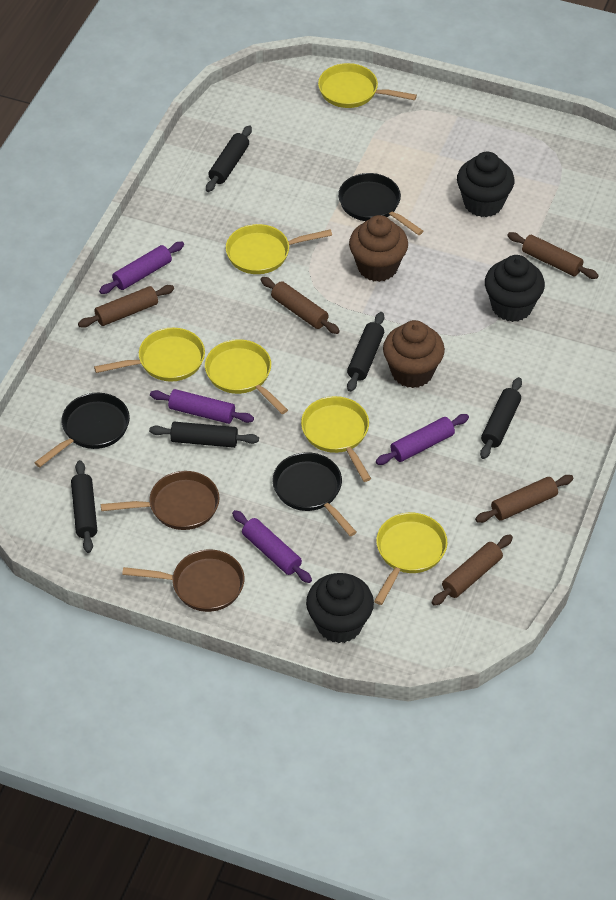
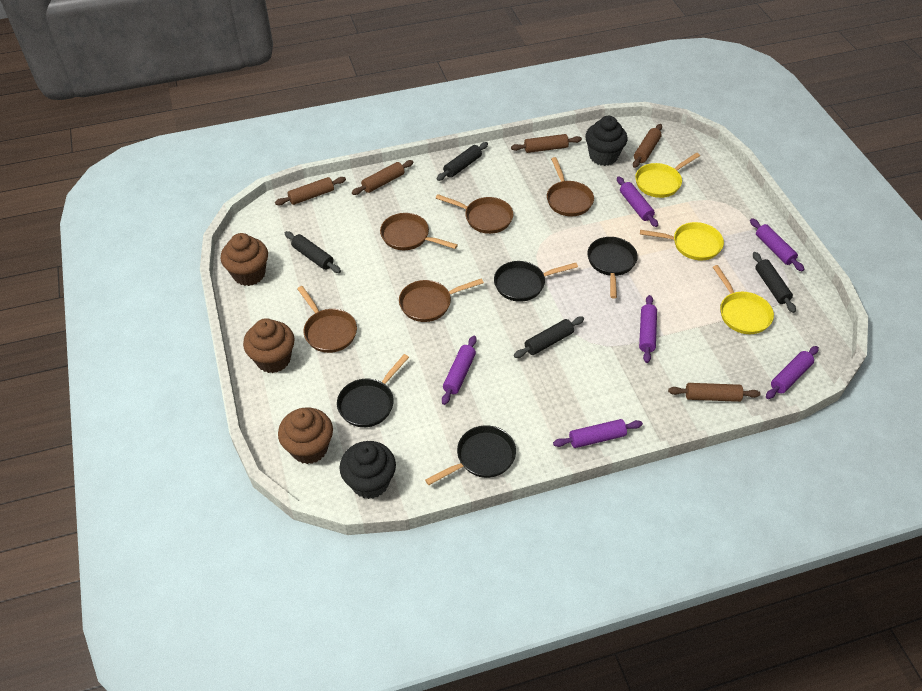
black cupcake: [306,573,374,643] [457,152,515,217] [485,255,545,322] = 3 -> [340,441,396,499] [585,116,628,166] = 2
black pan: [34,393,130,467] [272,452,357,536] [338,173,423,235] = 3 -> [337,354,409,427] [425,425,516,485] [494,261,578,302] [587,237,638,299] = 4
black rolling pin: [71,460,97,553] [149,422,259,448] [206,125,252,192] [347,312,384,392] [480,377,522,459] = 5 -> [285,231,341,273] [436,142,488,181] [514,317,584,358] [753,252,796,313] = 4
brown cupcake: [349,215,408,282] [383,320,445,388] = 2 -> [221,233,268,286] [243,318,295,373] [278,408,333,464] = 3
brown pan: [101,471,220,530] [122,550,244,612] = 2 -> [297,286,357,353] [380,213,458,250] [399,278,484,322] [436,194,513,234] [547,157,594,216] = 5
purple rolling pin: [99,242,184,294] [150,389,254,424] [232,510,312,583] [376,414,469,465] = 4 -> [442,336,477,405] [553,419,643,448] [617,176,658,227] [639,295,657,363] [750,218,804,272] [766,346,819,399] = 6
yellow pan: [94,328,205,382] [205,339,288,414] [226,224,332,274] [301,396,371,482] [318,63,417,108] [374,513,447,605] = 6 -> [635,153,700,198] [640,222,724,260] [713,265,774,334] = 3

